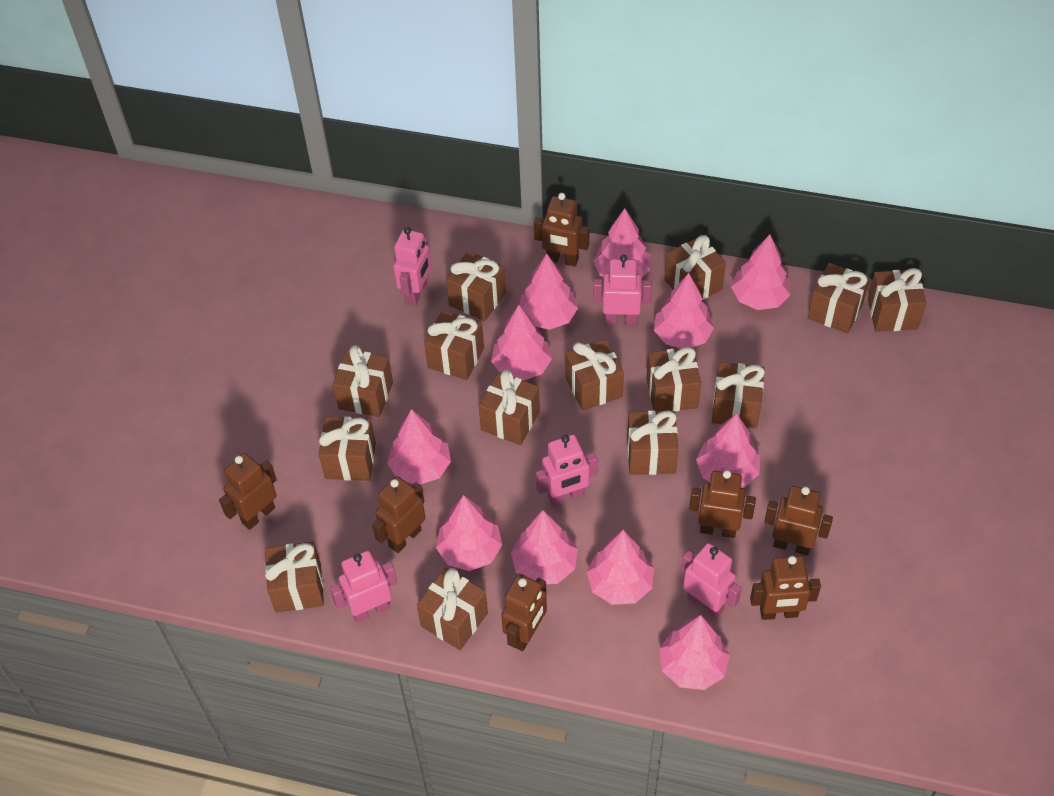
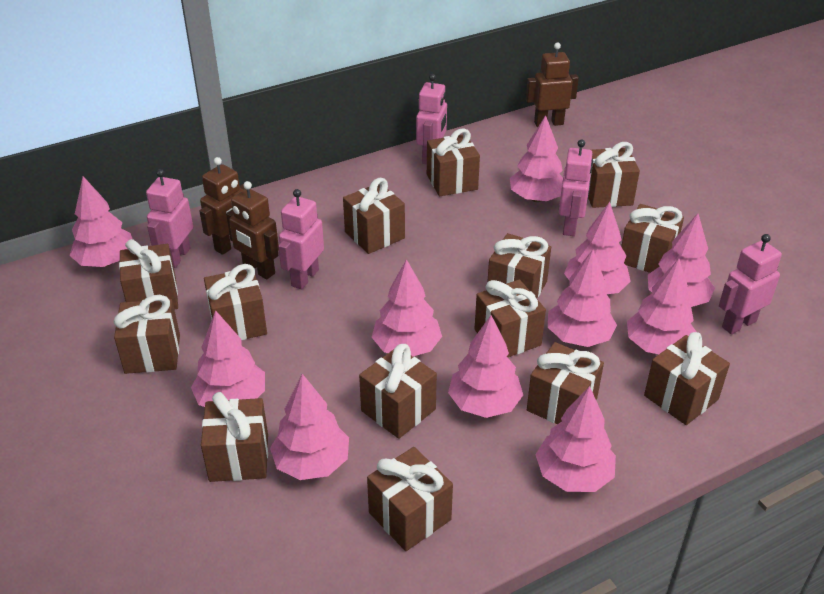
brown robot: [219,453,277,530] [372,476,426,553] [501,574,547,651] [534,193,589,267] [689,470,756,538] [750,556,821,620] [764,486,833,556] = 7 -> [199,157,245,255] [226,181,279,279] [526,43,579,127] = 3

